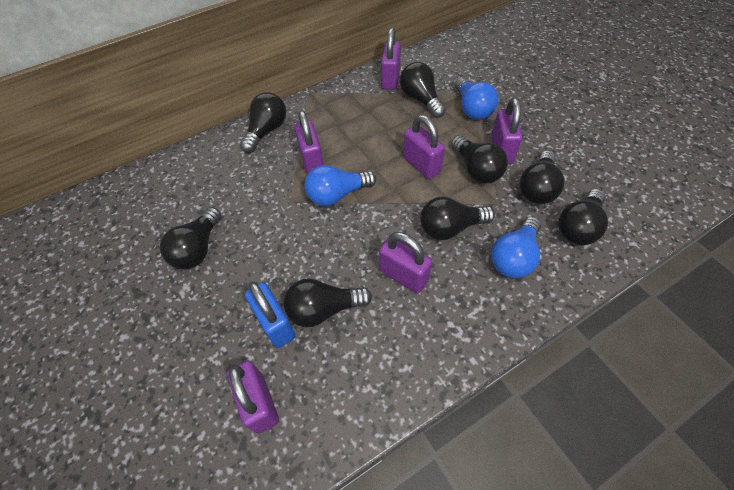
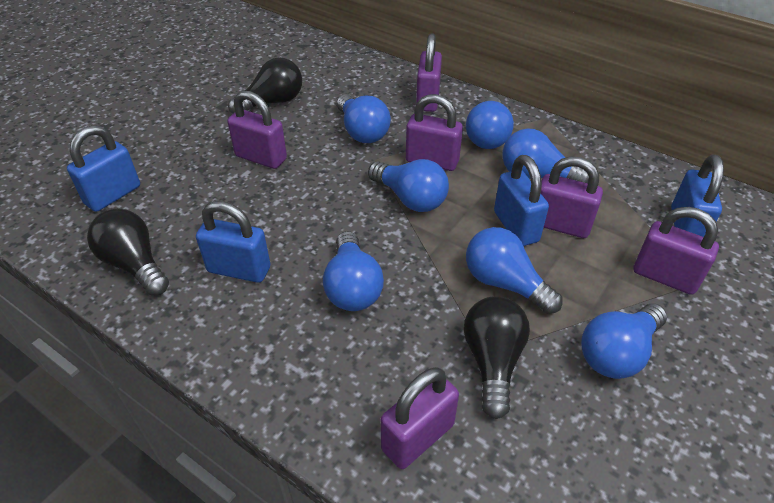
black light bulb: [160,207,221,270] [240,92,286,153] [284,278,372,327] [400,62,446,118] [420,197,495,240] [451,135,508,184] [519,150,565,204] [558,189,608,245] = 8 -> [87,209,169,296] [228,57,302,114] [464,296,530,419] = 3
blue light bulb: [305,165,376,206] [455,77,499,120] [491,217,541,278] = 3 -> [323,231,384,311] [337,94,391,143] [368,159,449,212] [466,97,514,149] [466,227,562,314] [502,128,589,183] [581,304,667,379] = 7
blue padlock: [245,281,295,348] = 1 -> [67,125,140,212] [196,201,271,283] [494,155,549,246] [671,154,724,237] = 4

